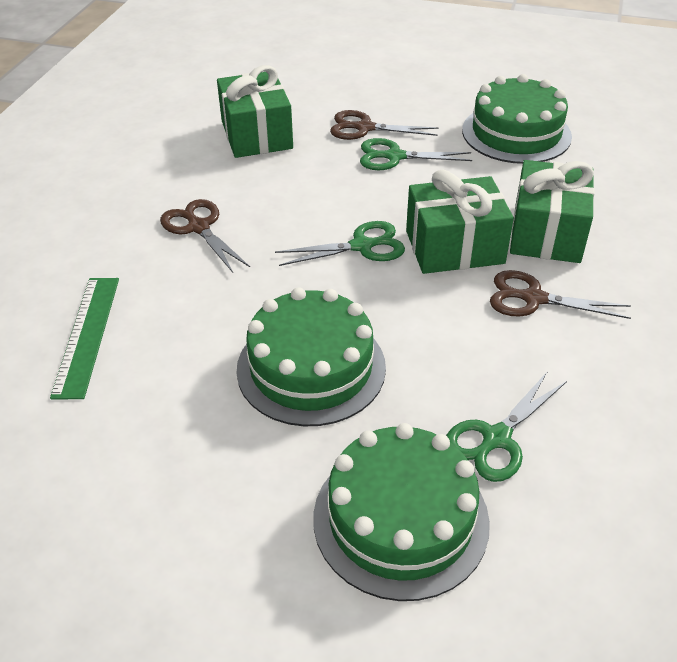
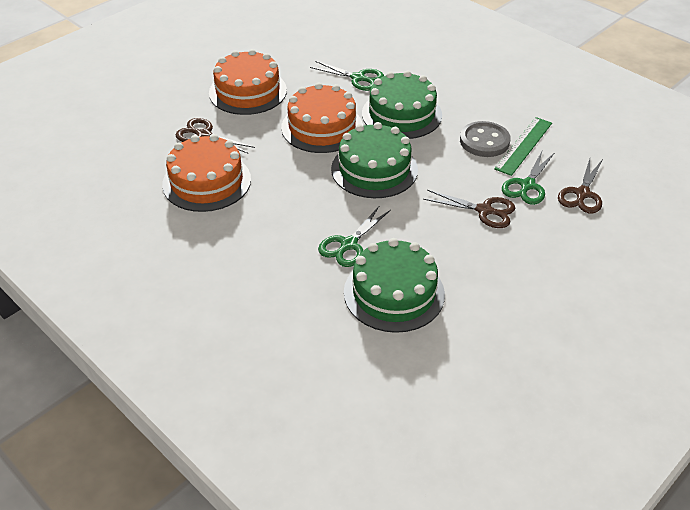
green gift: [217,65,293,158] [406,170,514,274] [510,160,595,263] = 3 -> none = 0
grey button: none = 0 -> [460,121,511,157] = 1
orange cake: none = 0 -> [162,134,251,212] [209,49,287,115] [281,82,363,153] = 3

